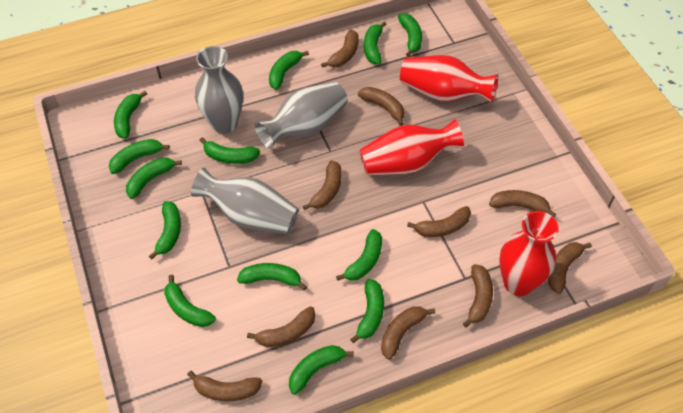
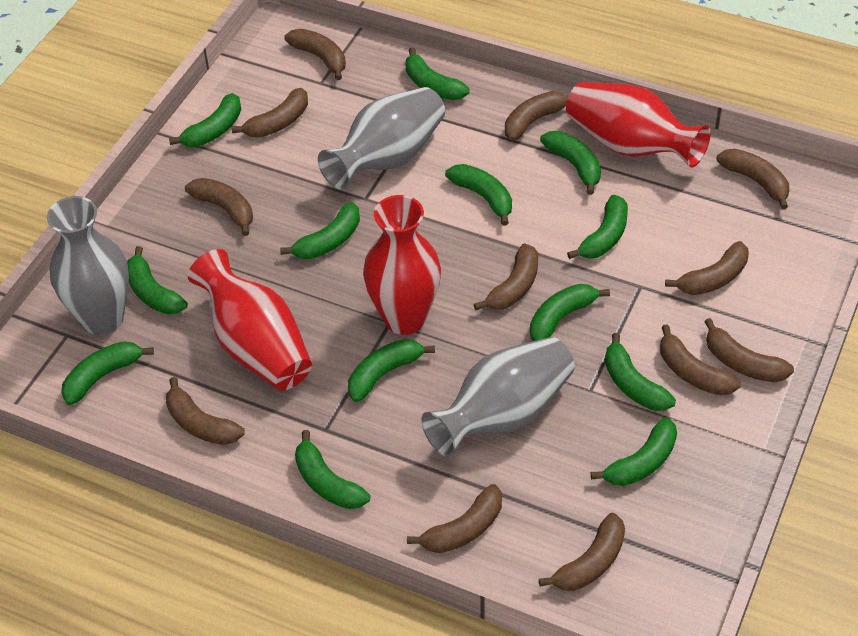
brown banana: [187,371,262,401] [247,306,315,347] [303,160,342,210] [321,30,359,68] [358,87,404,126] [381,306,435,360] [407,206,471,237] [463,264,493,327] [489,190,556,217] [548,242,592,294] = 10 -> [166,377,245,445] [185,178,253,236] [232,88,308,138] [284,29,346,80] [407,484,502,553] [474,243,538,310] [505,91,568,141] [539,513,625,591] [660,324,741,395] [665,241,749,295] [704,318,794,382] [716,149,789,209] = 12

